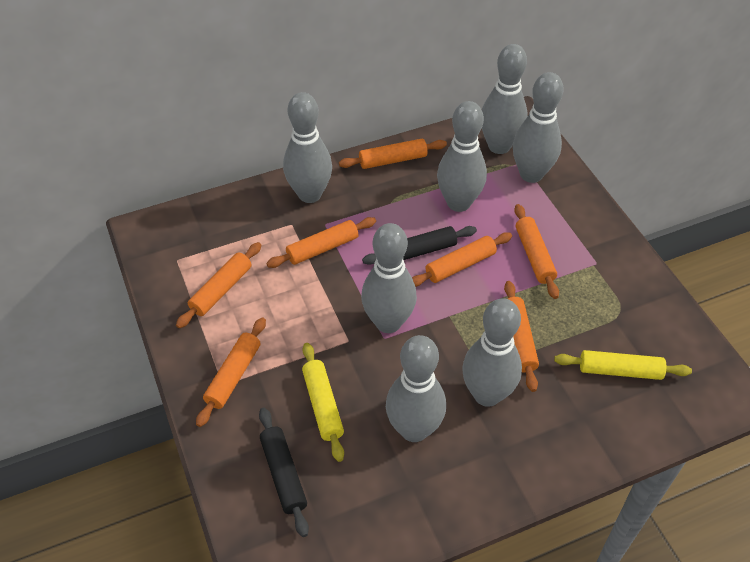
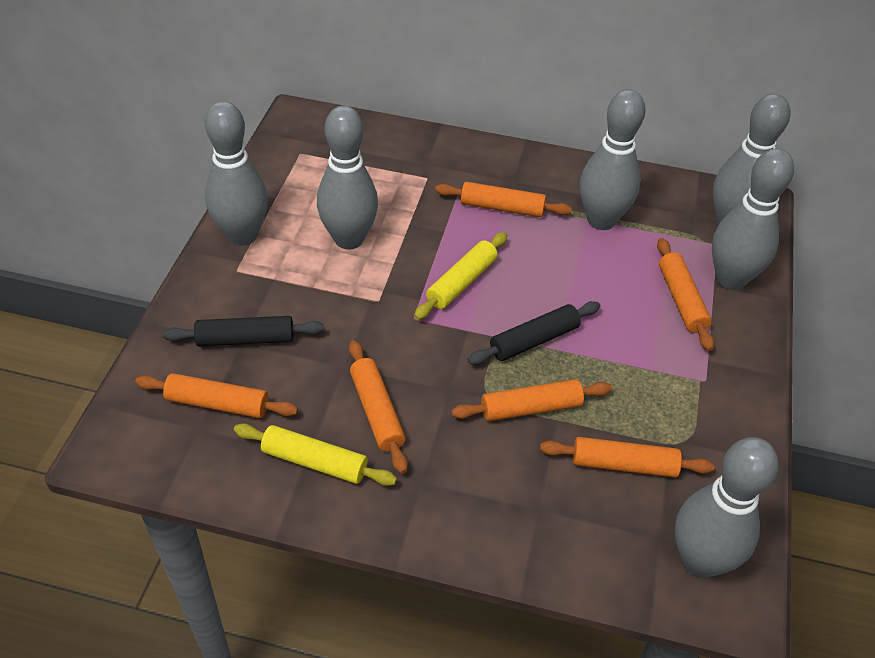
grey bowling pin: [283,92,332,203] [361,223,417,333] [386,335,446,442] [437,101,487,212] [462,298,522,407] [482,44,527,154] [513,72,564,183] = 7 -> [205,101,268,246] [317,106,378,250] [580,89,645,230] [675,437,779,578] [712,148,794,290] [713,94,790,225] = 6
orange rolling pin: [176,242,262,328] [196,317,266,427] [266,217,376,268] [339,139,447,169] [412,232,512,287] [504,281,539,392] [514,204,559,299] = 7 -> [135,373,298,418] [349,340,408,474] [435,182,572,217] [451,379,612,421] [540,437,715,477] [657,238,714,351] = 6

